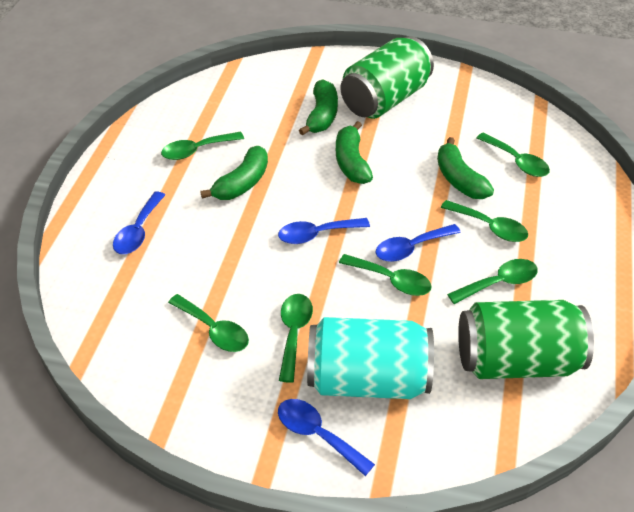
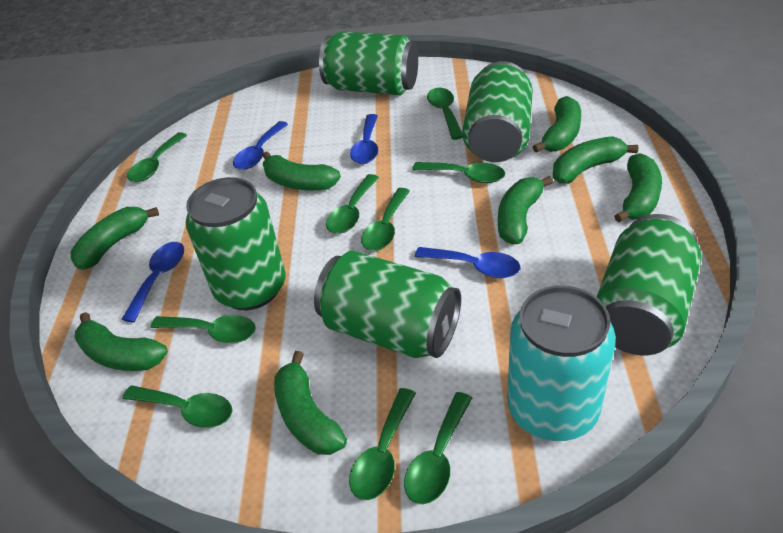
green banana: [200,146,268,200] [299,79,338,136] [336,121,373,184] [437,137,494,199] = 4 -> [71,207,159,270] [74,312,168,371] [262,152,341,190] [274,351,347,455] [498,176,553,244] [533,96,581,153] [553,136,638,184] [614,153,662,222] = 8
green can: [341,36,434,119] [458,300,594,379] = 2 -> [186,177,286,310] [314,251,461,358] [319,31,418,95] [462,61,533,162] [597,214,702,355] = 5
green spoon: [161,132,244,160] [168,294,249,352] [279,294,313,383] [339,254,432,296] [441,200,528,242] [447,259,538,304] [476,133,550,177] = 7 -> [123,385,232,428] [127,132,187,182] [151,315,256,343] [326,174,379,234] [349,388,416,500] [361,188,410,251] [404,392,472,504] [412,162,505,183] [427,88,463,140] = 9

